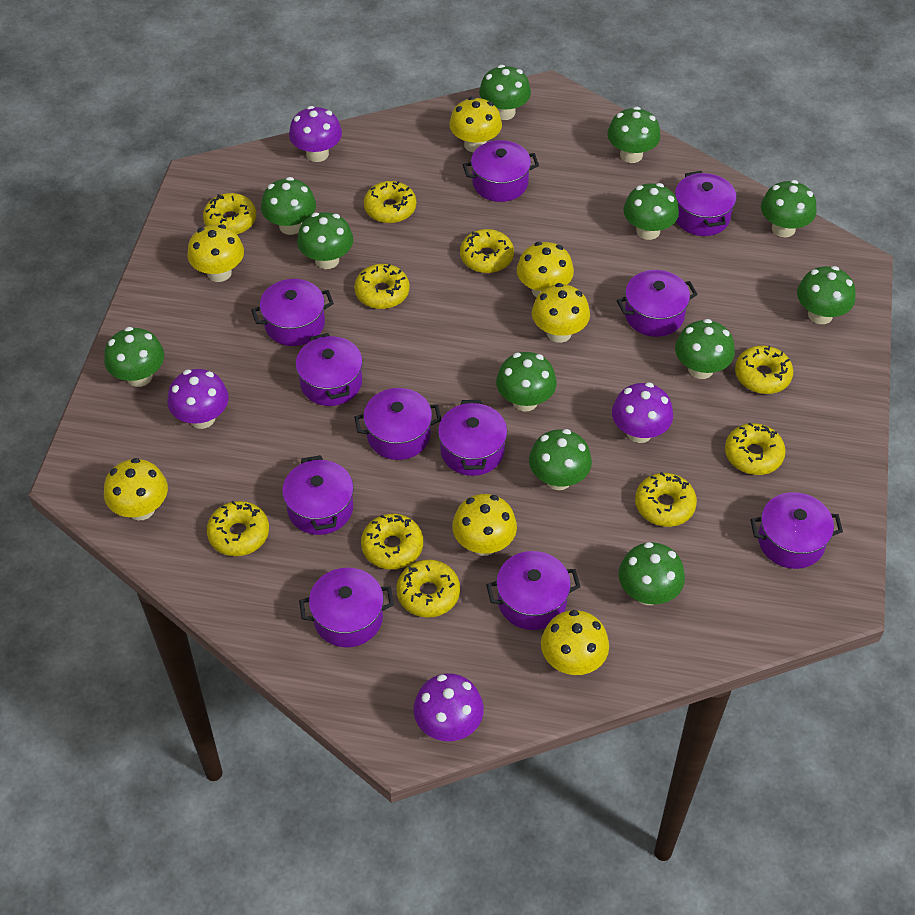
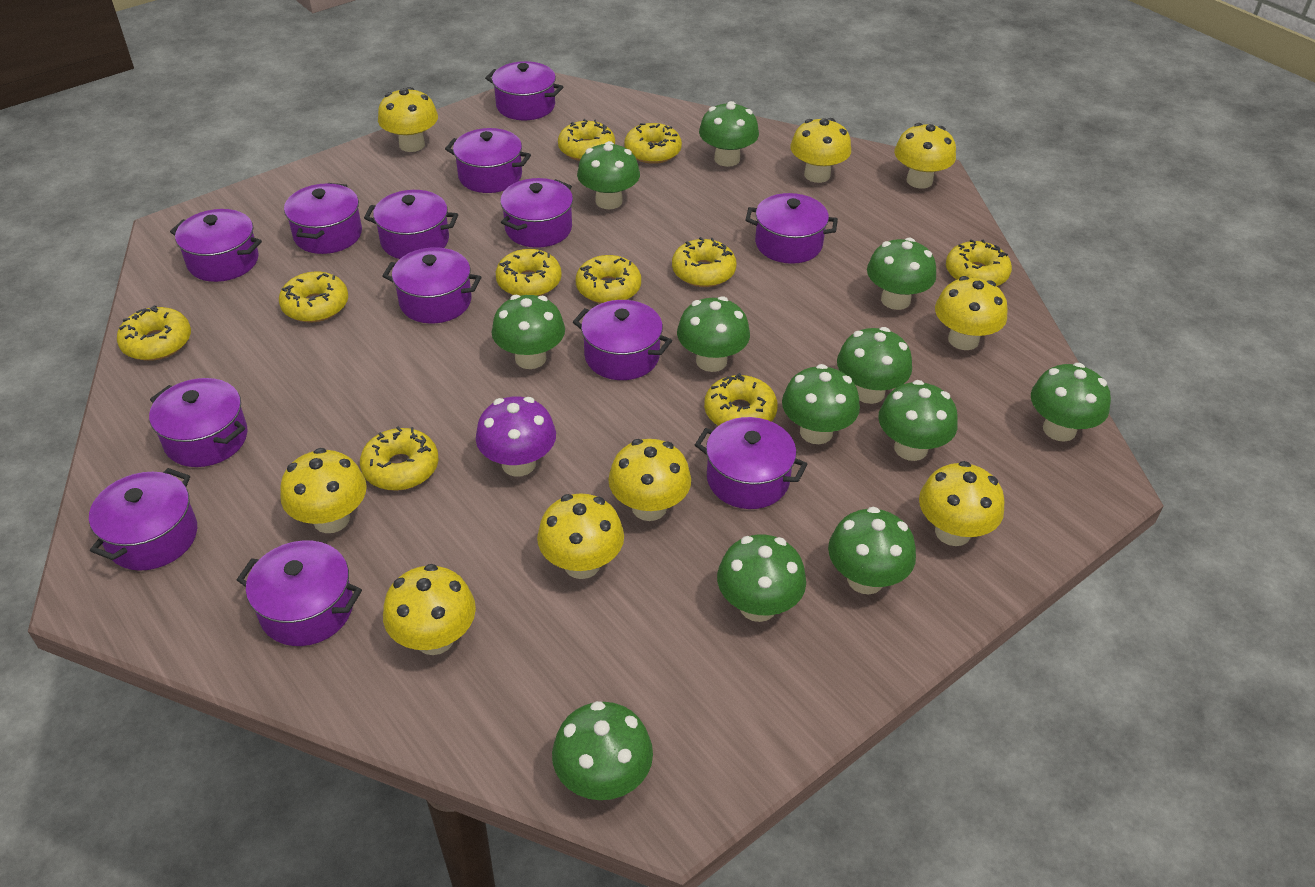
purple mushroom: [168,369,229,429] [289,106,342,162] [413,673,484,741] [612,382,673,443] = 4 -> [476,396,556,477] = 1
purple pot: [251,279,334,346] [282,455,354,535] [296,333,363,406] [299,568,394,647] [355,388,441,460] [438,400,507,476] [463,140,539,202] [486,551,580,630] [617,270,698,337] [675,171,737,236] [750,492,843,569] = 11 -> [89,468,197,571] [149,378,248,467] [170,209,262,282] [237,540,362,646] [284,183,362,254] [364,190,458,259] [382,247,481,324] [445,128,531,193] [485,61,563,120] [500,178,573,248] [573,300,672,380] [695,417,808,509] [746,193,838,264] = 13
yellow mushroom: [104,458,168,520] [187,224,244,282] [449,97,502,153] [452,494,517,556] [517,242,574,298] [532,283,590,343] [541,610,609,675] = 7 -> [280,448,367,533] [378,87,438,152] [383,564,476,655] [537,493,624,579] [608,439,691,521] [790,118,851,183] [894,123,956,189] [919,461,1005,546] [935,276,1008,350] = 9

